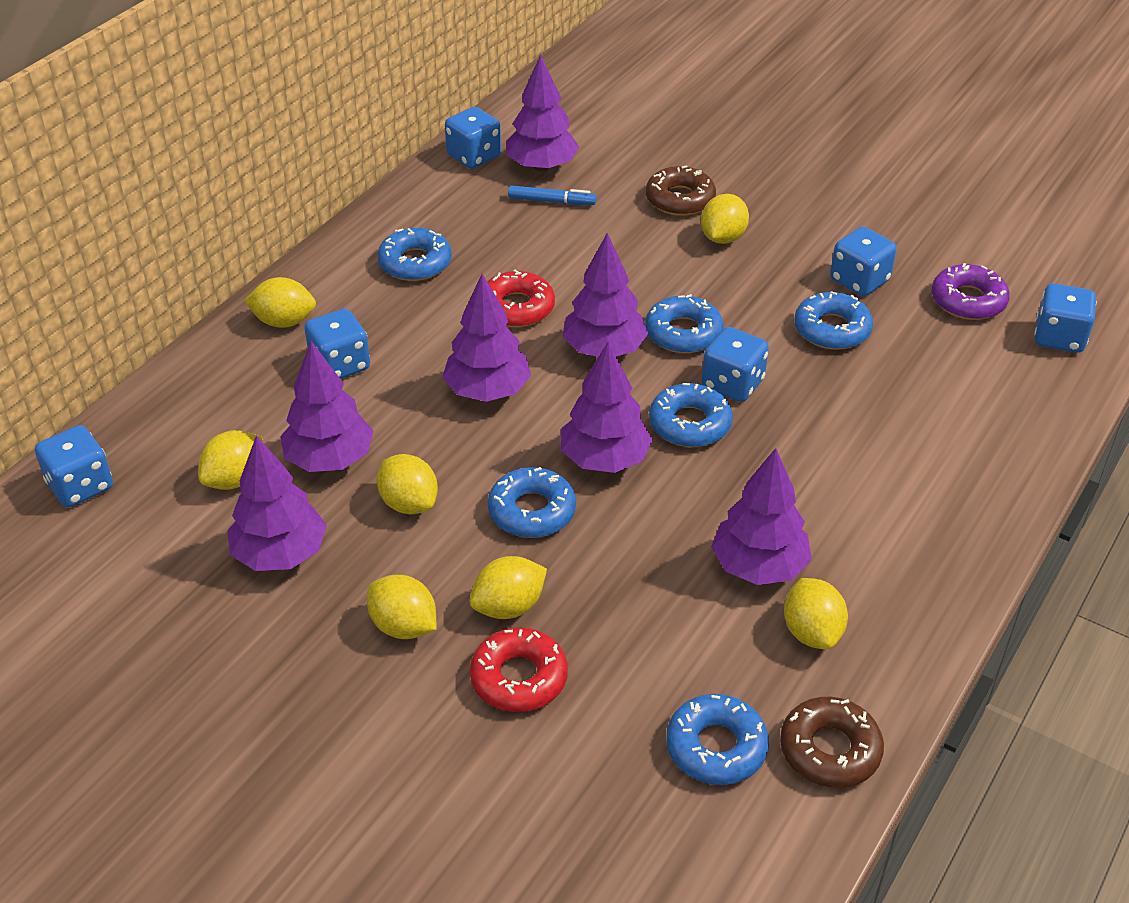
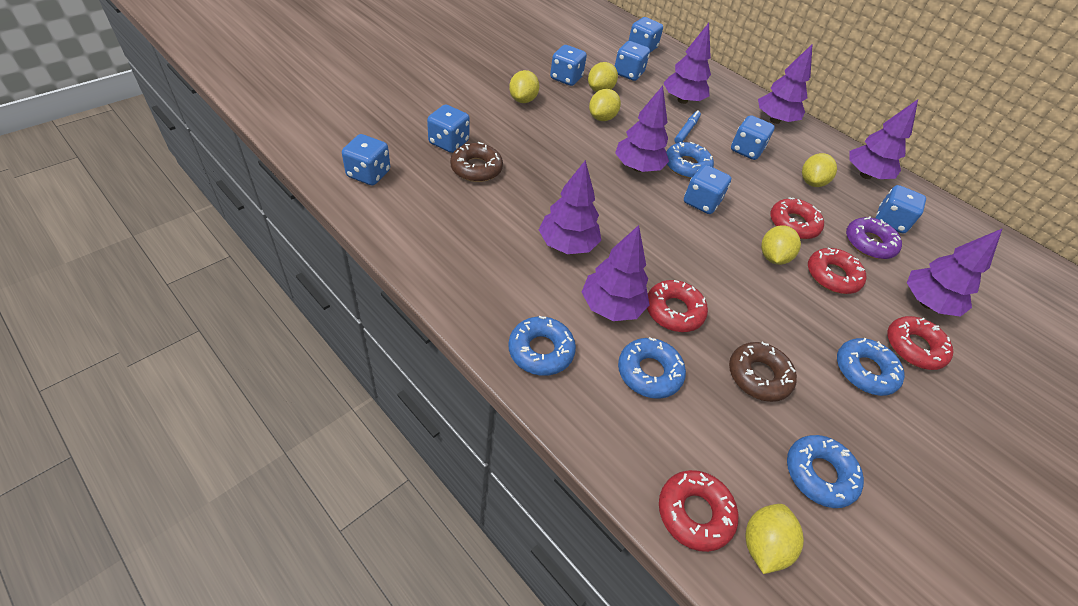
blue dice: [35,425,113,507] [304,308,370,379] [445,107,501,169] [702,327,769,402] [830,227,897,296] [1034,283,1097,353] = 6 -> [342,134,390,186] [427,105,470,153] [550,45,587,86] [615,41,650,81] [629,17,663,52] [684,165,731,214] [731,115,775,160] [876,185,926,233] = 8
blue donut: [377,228,452,281] [488,467,576,538] [645,294,723,353] [649,383,733,447] [666,694,769,785] [794,291,873,350] = 6 -> [508,316,576,376] [618,337,686,399] [666,142,714,178] [787,435,864,508] [837,338,905,396] = 5
red donut: [470,628,568,712] [487,270,555,327] = 2 -> [647,280,708,332] [659,470,738,552] [770,197,824,239] [808,247,867,294] [887,316,953,370] = 5
yellow lemon: [198,430,263,490] [244,277,316,328] [367,575,437,639] [377,454,438,514] [470,556,547,619] [701,194,749,244] [784,578,848,649] = 7 -> [509,70,539,103] [588,62,618,92] [589,89,621,121] [745,504,804,574] [761,225,801,265] [802,153,837,187] = 6

